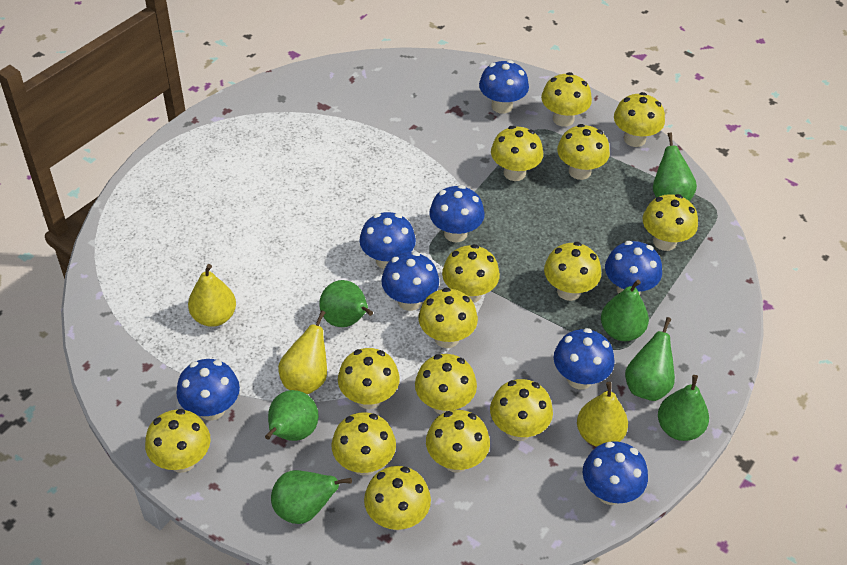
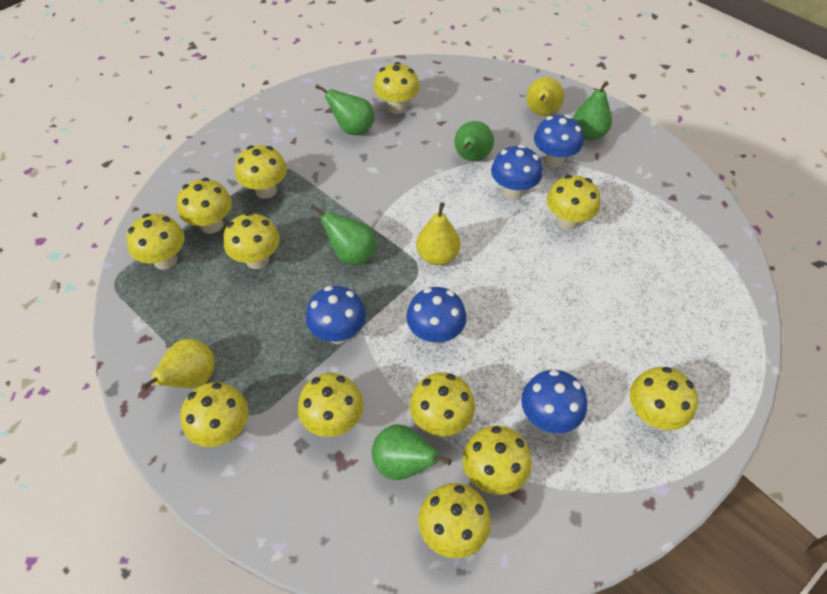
blue mushroom: [176,359,240,421] [359,212,416,269] [381,252,439,311] [430,185,484,243] [479,60,529,114] [554,328,615,390] [583,441,648,505] [605,241,662,295] = 8 -> [306,286,366,344] [406,287,467,345] [491,145,543,199] [521,370,587,433] [534,115,583,167] = 5
green pear: [265,390,318,441] [271,470,352,524] [319,280,373,327] [601,280,649,341] [625,317,675,401] [653,133,697,201] [658,375,709,441] = 7 -> [311,205,376,265] [315,85,374,135] [372,424,452,480] [454,121,494,161] [573,81,612,140] = 5
yellow mushroom: [145,409,211,473] [332,412,396,475] [338,348,400,409] [364,466,431,530] [415,354,477,414] [418,288,478,348] [426,410,490,473] [442,244,500,303] [490,379,553,441] [491,126,543,181] [541,72,592,127] [544,242,601,301] [557,124,610,180] [614,92,665,147] [643,194,698,251] = 15 -> [126,214,185,270] [177,178,232,234] [180,382,248,447] [223,212,280,269] [235,145,287,199] [298,373,363,437] [374,62,420,114] [410,372,475,436] [418,483,491,558] [463,426,532,495] [547,175,600,230] [630,367,698,430] = 12

